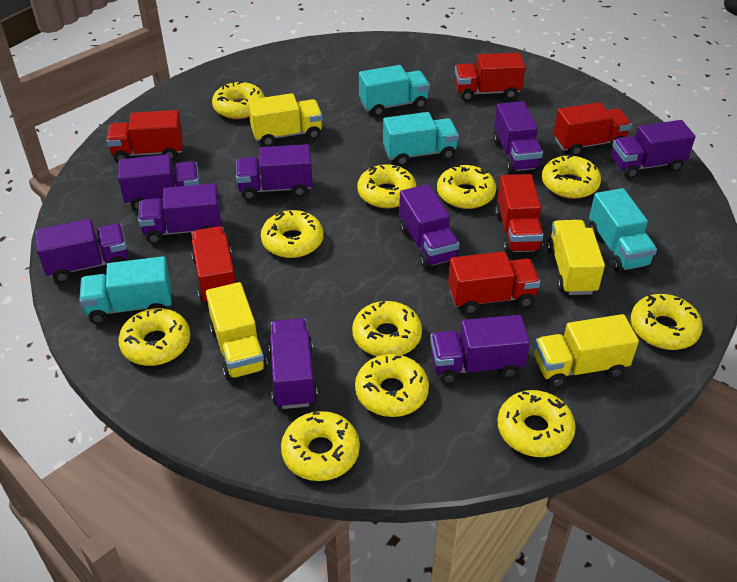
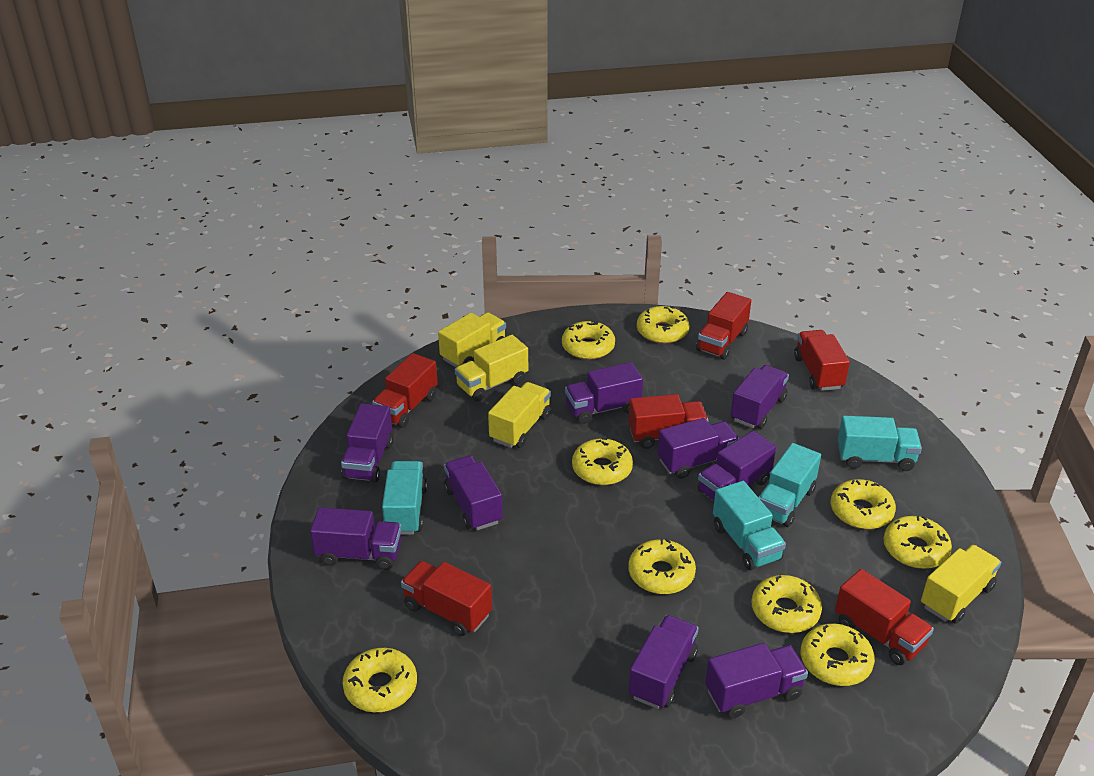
yellow donut: [118,308,190,366] [212,81,265,119] [261,210,324,258] [281,411,360,481] [352,301,422,356] [355,354,429,417] [357,164,416,208] [437,165,496,209] [498,390,576,457] [542,155,601,199] [631,294,703,350] = 11 -> [342,648,417,712] [562,321,615,360] [572,438,633,485] [628,539,696,594] [637,306,689,344] [752,575,822,633] [800,623,875,686] [831,479,896,529] [883,516,952,569] = 9

